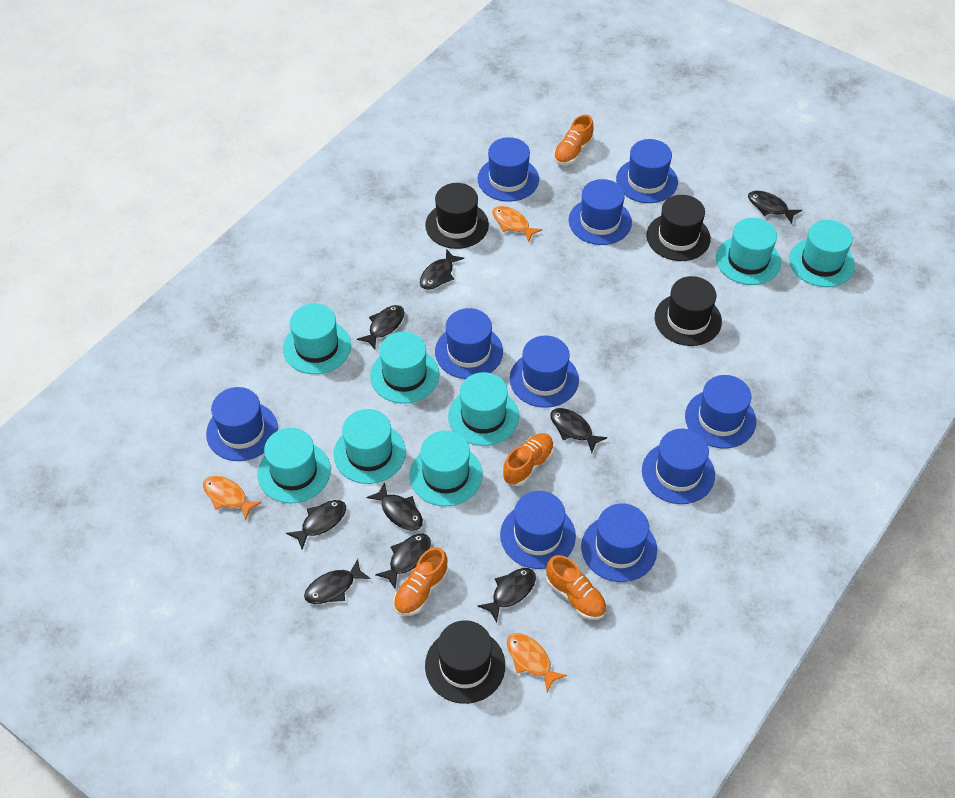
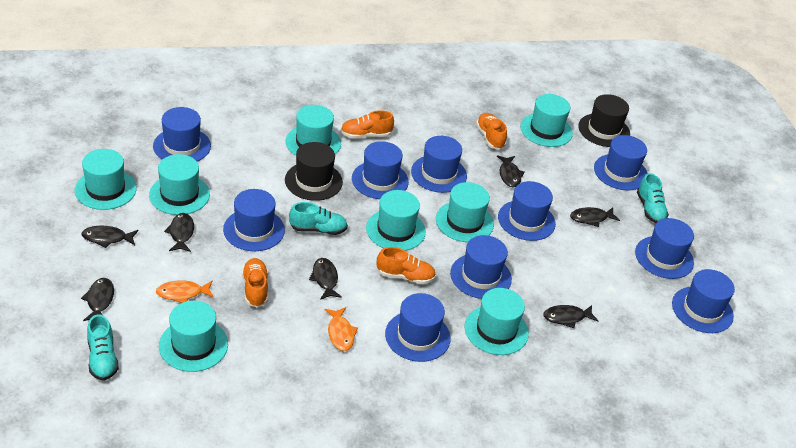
black fish: [286,500,346,549] [304,559,371,604] [357,305,405,349] [366,482,423,531] [375,534,431,589] [420,249,464,290] [478,568,536,623] [550,408,607,453] [748,191,802,223] = 9 -> [81,226,138,248] [81,278,114,321] [164,213,194,252] [309,258,342,300] [497,155,525,188] [543,305,598,328] [570,207,620,227] = 7
black hat: [425,183,489,249] [425,620,505,704] [646,195,711,261] [655,276,722,346] = 4 -> [285,142,343,201] [578,94,630,147] = 2
orange fish: [203,476,262,521] [493,206,543,242] [507,633,567,692] = 3 -> [156,280,214,303] [324,307,358,351] = 2
turquoise shoe: none = 0 -> [87,314,119,381] [289,202,348,235] [637,173,669,223] = 3

